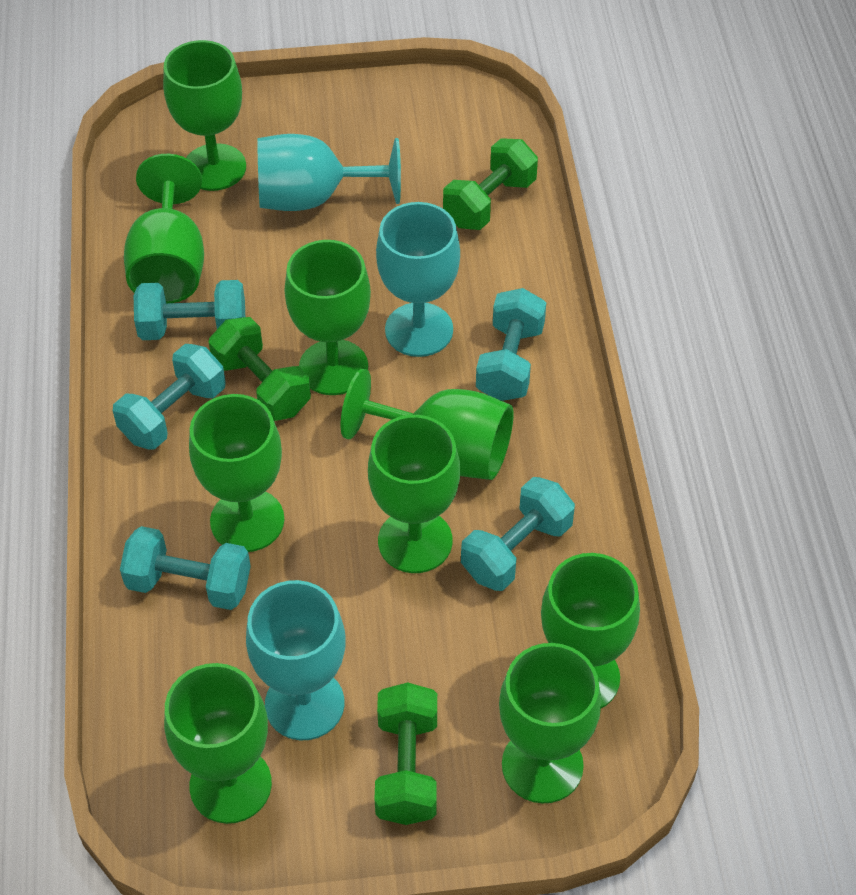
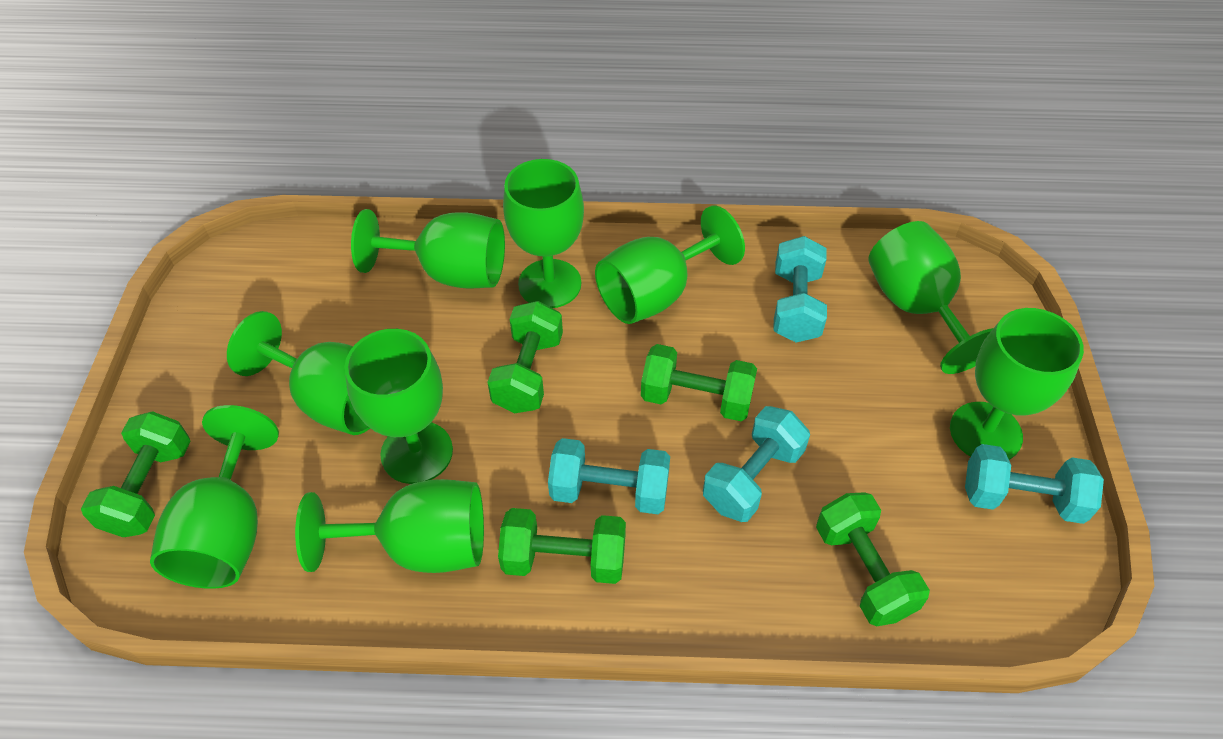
green dumbbell: [209,317,311,421] [375,682,437,825] [443,138,538,230] = 3 -> [81,411,191,537] [487,301,563,413] [498,508,626,584] [641,344,757,421] [816,492,930,626] = 5
turquoise dumbbell: [113,344,226,450] [120,526,251,610] [134,280,245,340] [461,477,575,591] [476,288,546,401] = 5 -> [548,438,670,514] [703,406,810,522] [773,236,827,343] [965,444,1104,524] = 4
turquoise goblet: [246,580,345,740] [257,134,401,211] [376,202,460,357] = 3 -> none = 0

